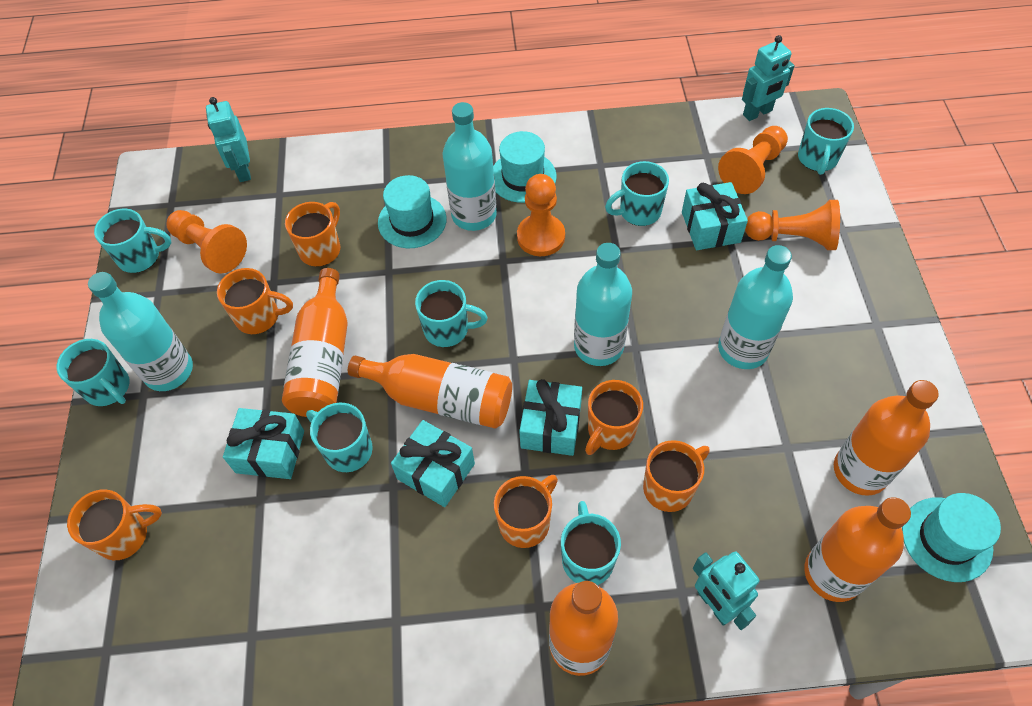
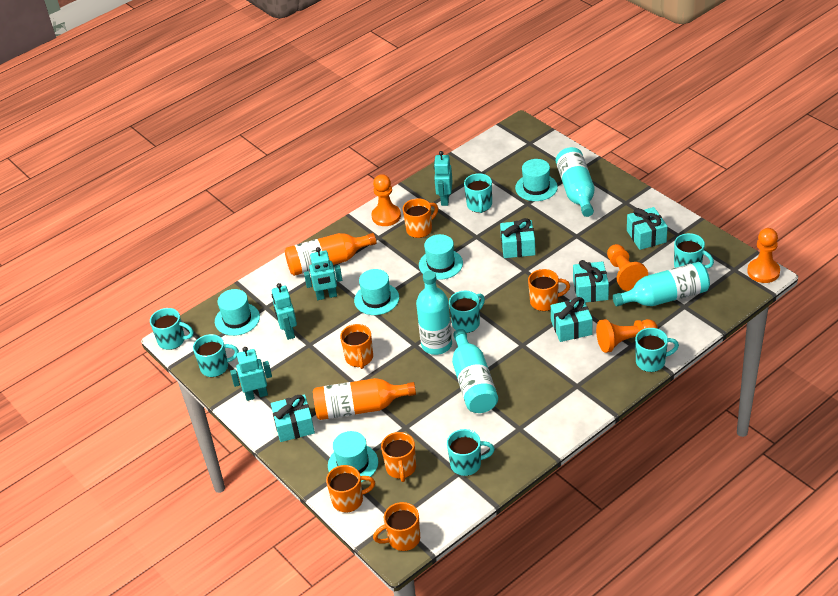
orange bottle: [282,268,348,417] [348,354,512,429] [549,581,618,676] [804,497,911,602] [834,380,939,496] = 5 -> [285,233,377,276] [313,378,416,420] = 2
turquoise gift: [223,408,304,479] [391,420,475,507] [519,379,582,456] [682,182,748,250] = 4 -> [271,394,315,442] [500,218,535,258] [551,297,593,342] [573,260,609,302] [627,207,668,250] = 5
turquoise hat: [378,175,447,248] [493,131,557,203] [902,493,1001,582] = 3 -> [215,289,260,336] [328,431,378,482] [354,269,399,315] [419,234,463,280] [515,159,558,201] = 5
turquoise robot: [206,97,251,182] [693,551,759,630] [742,35,795,121] = 3 -> [230,347,272,401] [272,283,297,340] [304,247,342,300] [434,151,452,206] = 4

